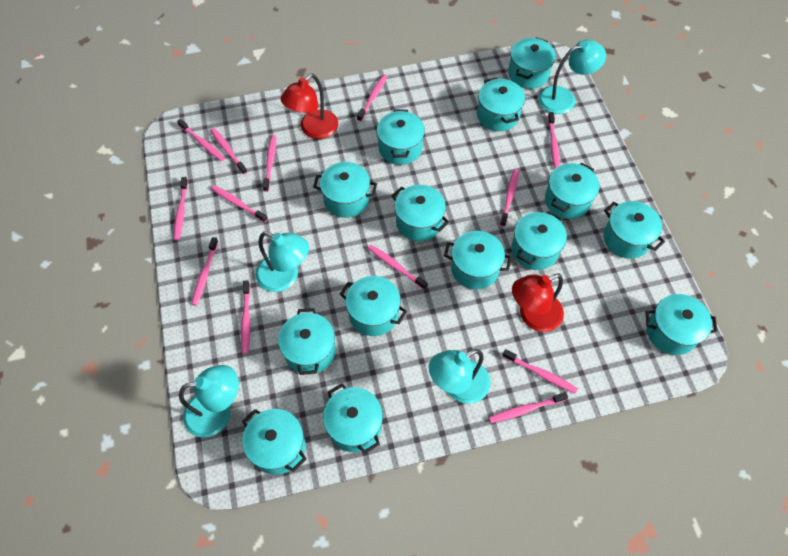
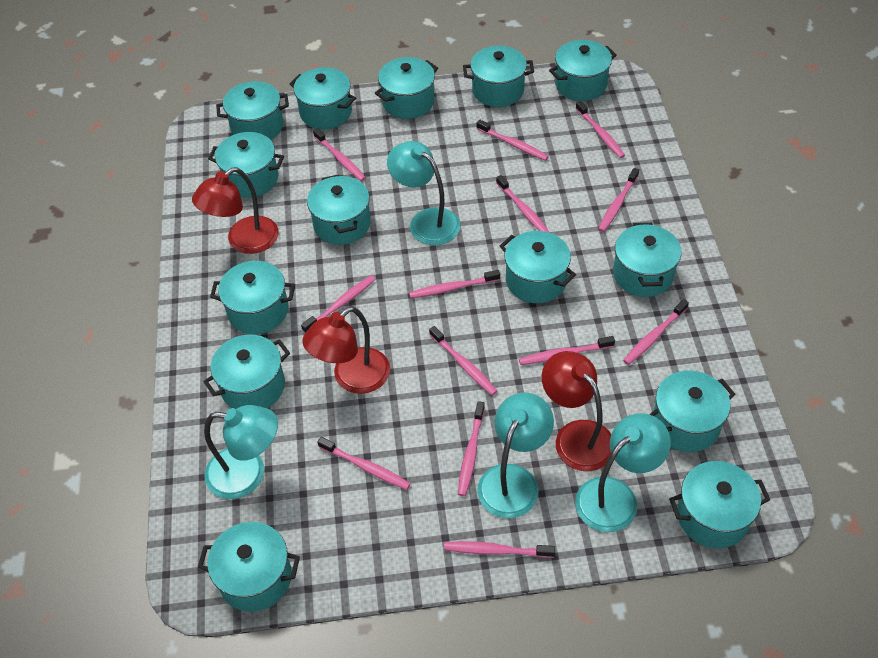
red lamp: [281,73,338,139] [512,273,564,332] = 2 -> [192,167,279,254] [302,306,390,394] [542,351,611,471] = 3

